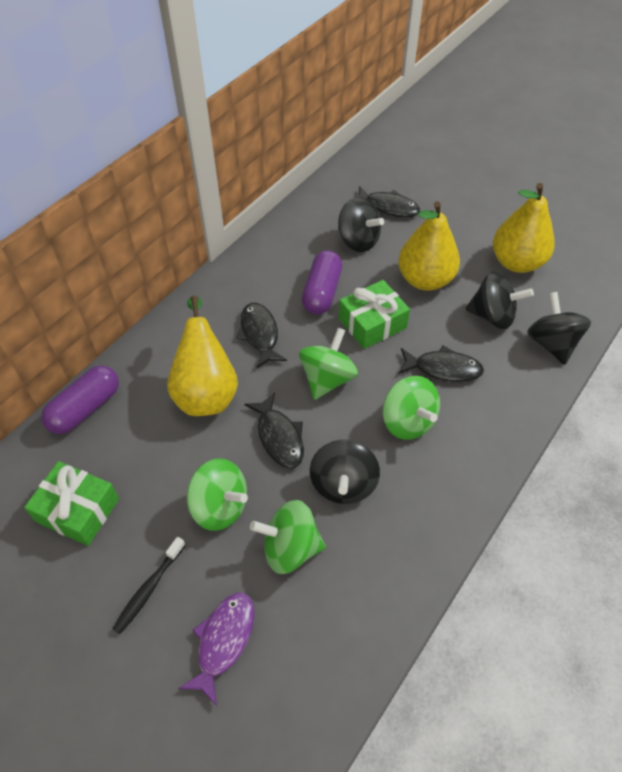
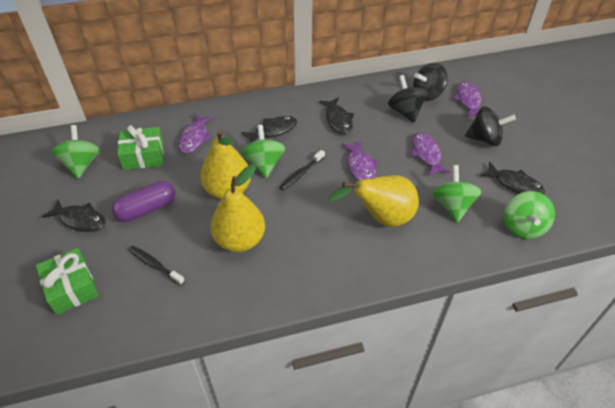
black spinning top: [310,440,380,504] [338,197,384,252] [466,272,534,329] [527,292,591,365] = 4 -> [388,75,428,123] [413,63,448,101] [465,106,516,146] = 3
black toothbrush: [113,537,186,634] = 1 -> [129,246,185,286] [279,150,325,191] = 2
purple capsule: [41,365,119,434] [302,250,342,315] = 2 -> [112,181,175,222] = 1
purple fish: [178,592,254,706] = 1 -> [178,114,214,153] [341,141,378,181] [411,132,450,176] [453,81,481,117] = 4

